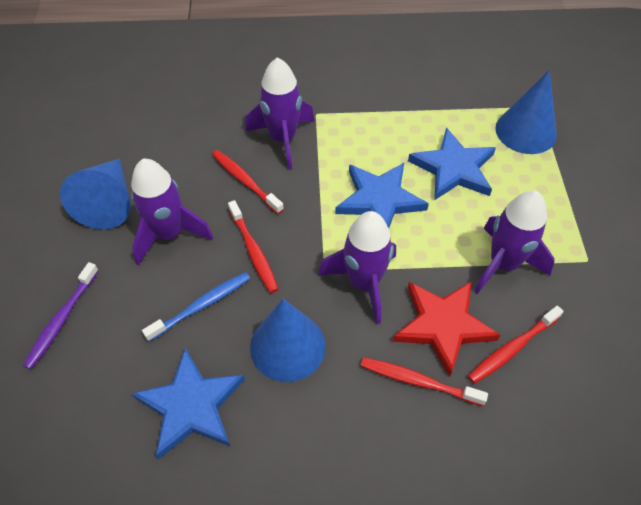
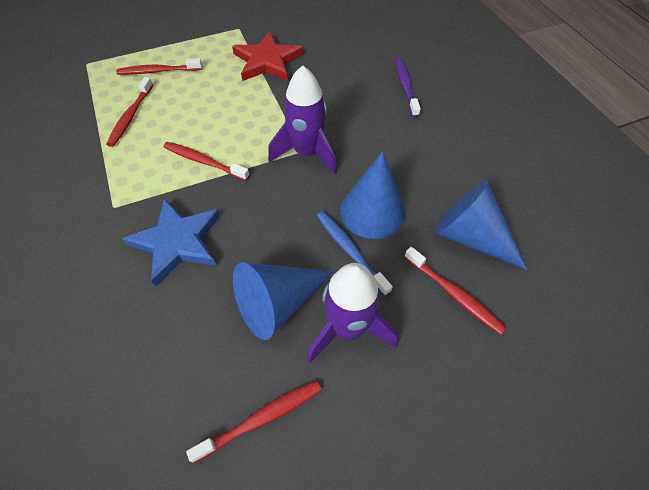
blue star: [131,348,245,459] [335,163,429,228] [408,128,496,200] = 3 -> [122,198,220,286] = 1
purple rocket: [131,159,213,266] [245,57,314,170] [318,211,396,324] [474,190,555,294] = 4 -> [268,65,337,175] [307,263,398,363] = 2
red toothbrush: [212,150,284,214] [228,200,278,293] [361,357,488,406] [468,306,564,384] = 4 -> [106,77,153,147] [116,58,202,74] [164,142,250,181] [186,380,321,463] [404,247,506,335] = 5

